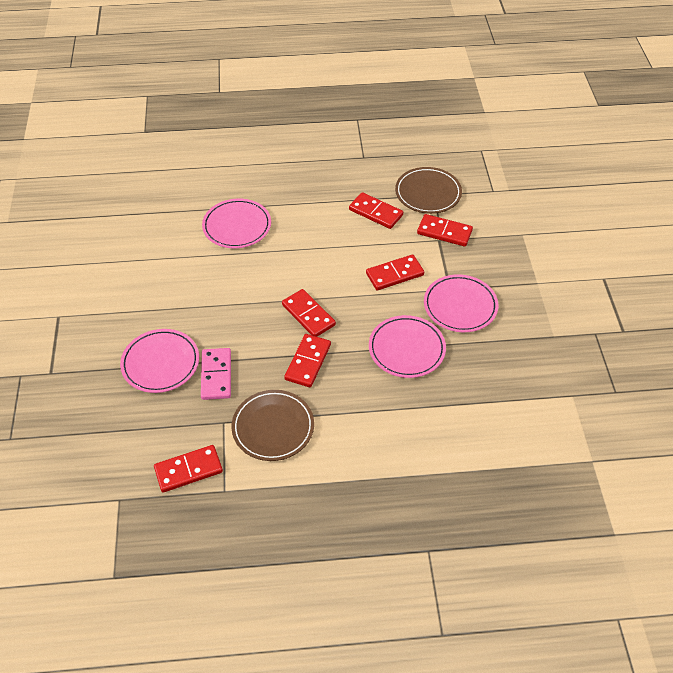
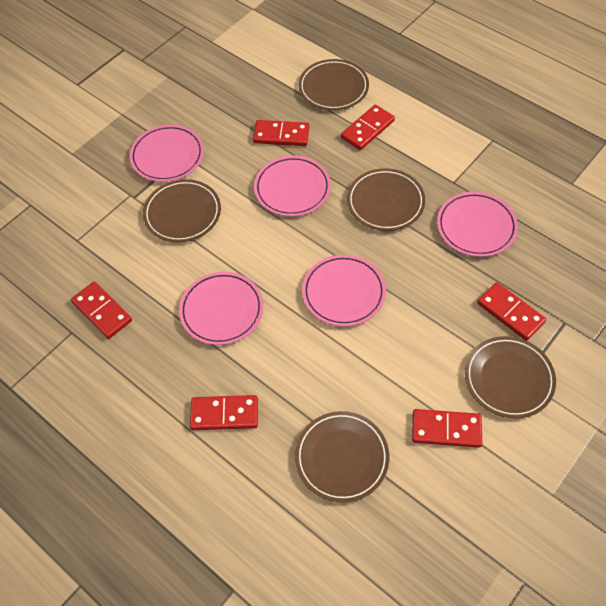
brown plate: [231,390,314,461] [395,167,462,214] = 2 -> [143,179,221,242] [295,411,389,502] [299,59,369,110] [347,168,425,231] [465,336,556,419] = 5
pink domino: [201,348,231,400] = 1 -> none = 0
pink plate: [120,329,199,393] [202,199,271,248] [369,315,446,378] [424,274,498,332] = 4 -> [129,125,204,182] [179,272,263,345] [254,156,331,217] [302,255,386,327] [437,192,518,257] = 5

